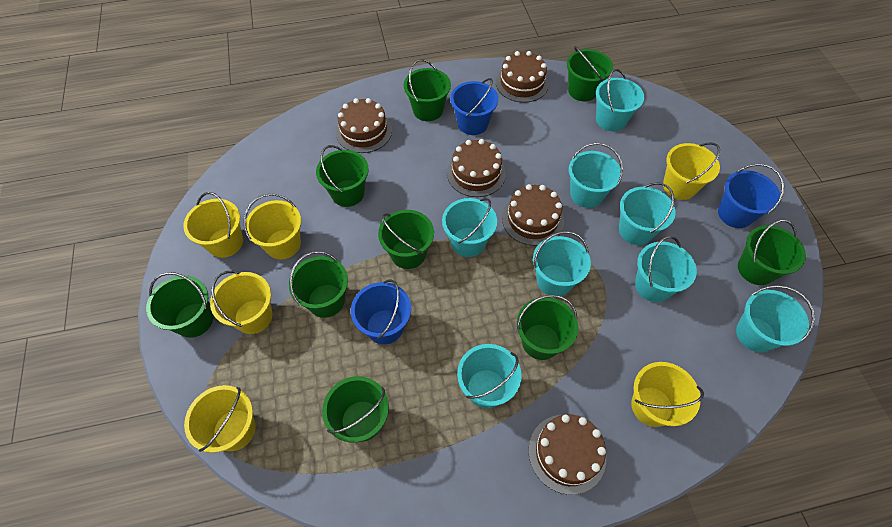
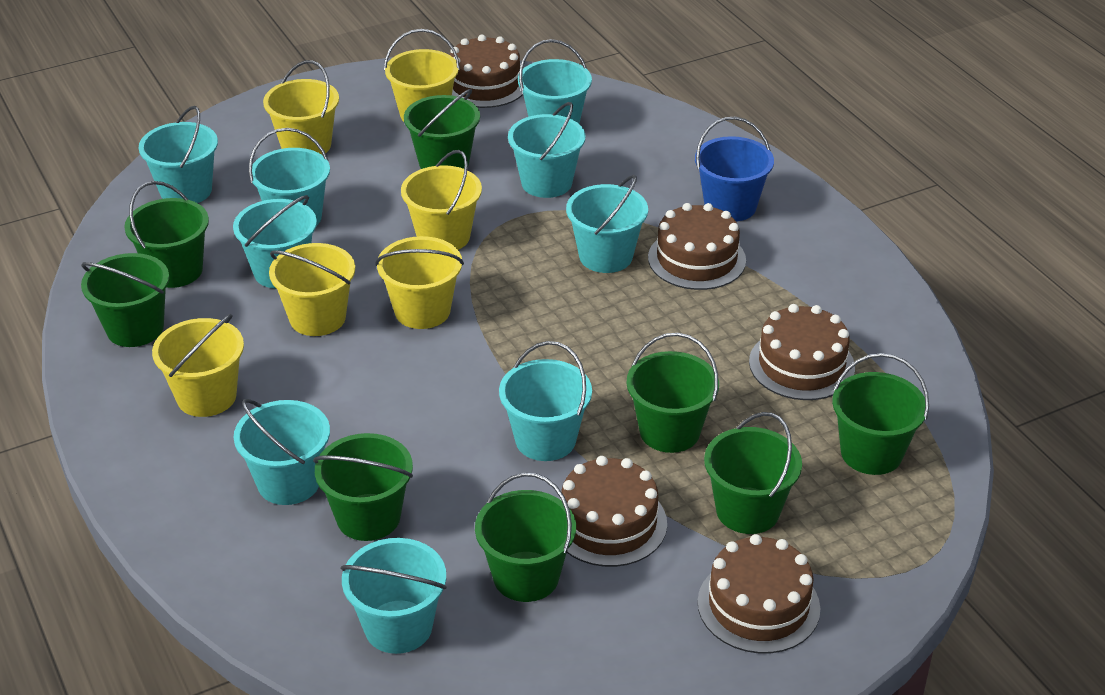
blue bucket: [351,279,411,345] [450,78,498,135] [718,164,784,228] = 3 -> [695,117,774,221] = 1
green bucket: [146,272,213,338] [289,251,348,318] [316,145,369,207] [322,376,389,442] [378,210,434,269] [404,59,451,121] [517,295,578,360] [567,46,613,101] [738,220,806,285] = 9 -> [81,253,169,347] [124,181,209,288] [313,433,413,541] [404,89,480,169] [475,473,576,602] [627,333,719,453] [704,412,802,534] [832,353,929,475] = 8
turquoise bucket: [442,198,497,257] [457,344,522,408] [533,231,591,296] [569,143,623,208] [596,69,644,131] [619,182,676,245] [635,236,697,302] [736,285,815,352] = 8 -> [139,106,218,203] [233,195,317,289] [234,399,330,505] [249,128,330,226] [340,538,447,654] [499,341,592,461] [508,102,585,198] [518,39,592,124] [566,175,648,273] = 9

